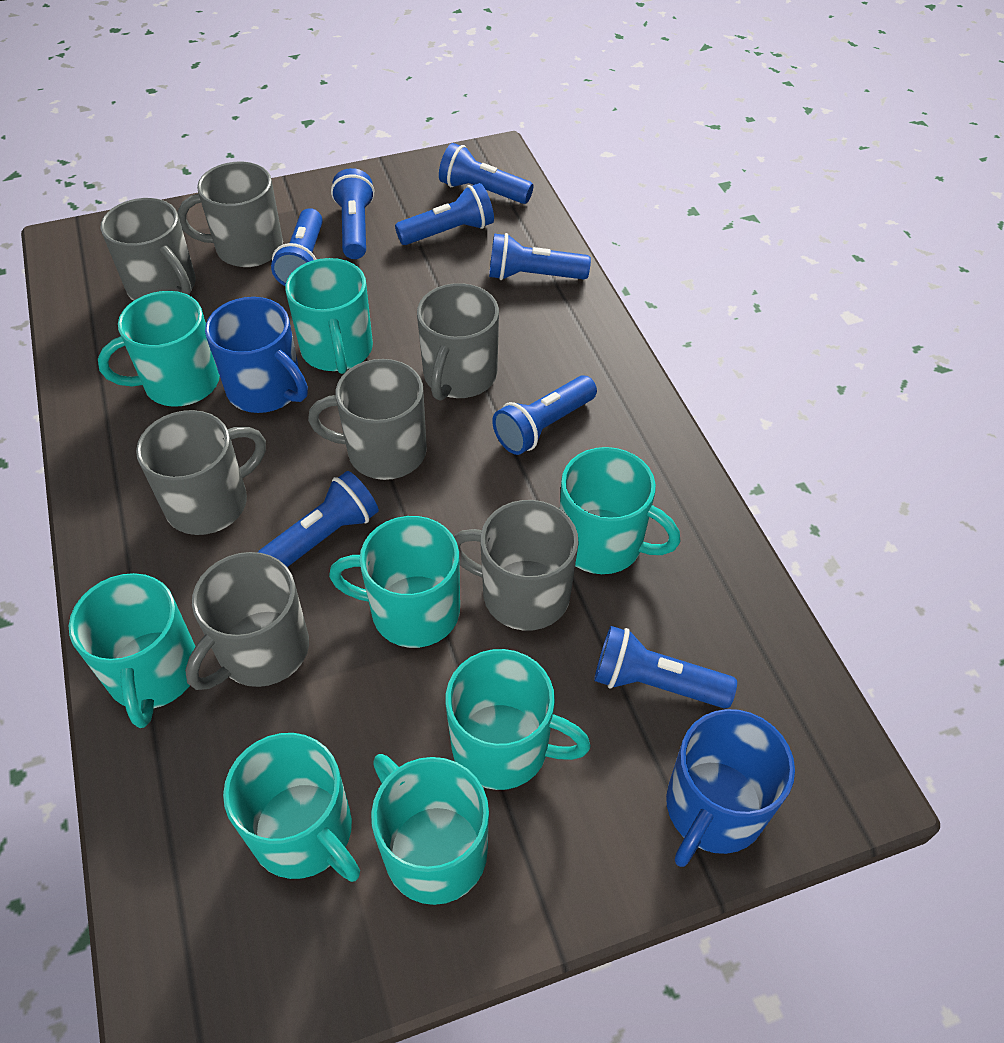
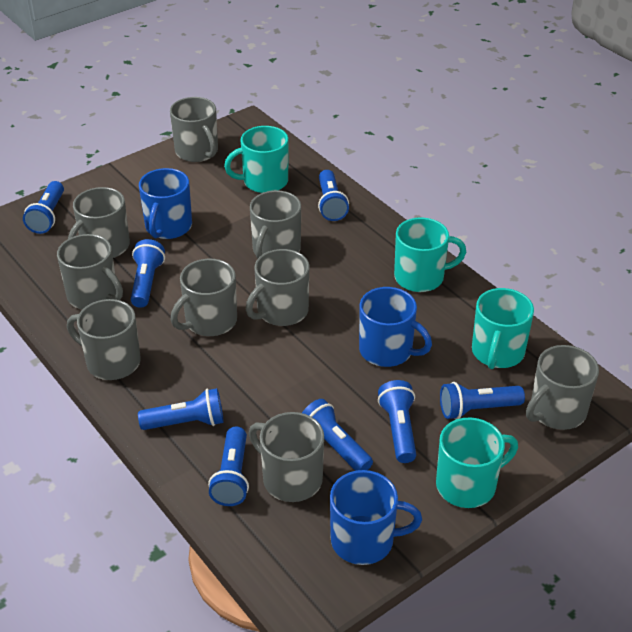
blue mug: [205,297,308,413] [666,709,795,867] = 2 -> [139,168,192,239] [330,470,422,565] [359,287,432,367] = 3
grey mug: [101,198,196,301] [136,410,266,535] [178,162,283,267] [185,552,309,690] [308,359,427,480] [417,283,499,401] [453,500,579,631] = 7 -> [57,234,123,309] [67,299,141,380] [68,187,130,258] [170,97,218,162] [171,259,237,336] [246,249,309,326] [249,412,324,502] [250,190,301,259] [526,345,599,430] = 9
turquoise mug: [69,573,196,728] [98,291,220,407] [223,733,360,882] [285,258,373,374] [329,516,460,648] [371,754,489,905] [446,649,591,790] [560,447,680,574] = 8 -> [224,126,288,193] [394,218,466,292] [436,417,518,508] [472,288,534,369] = 4

